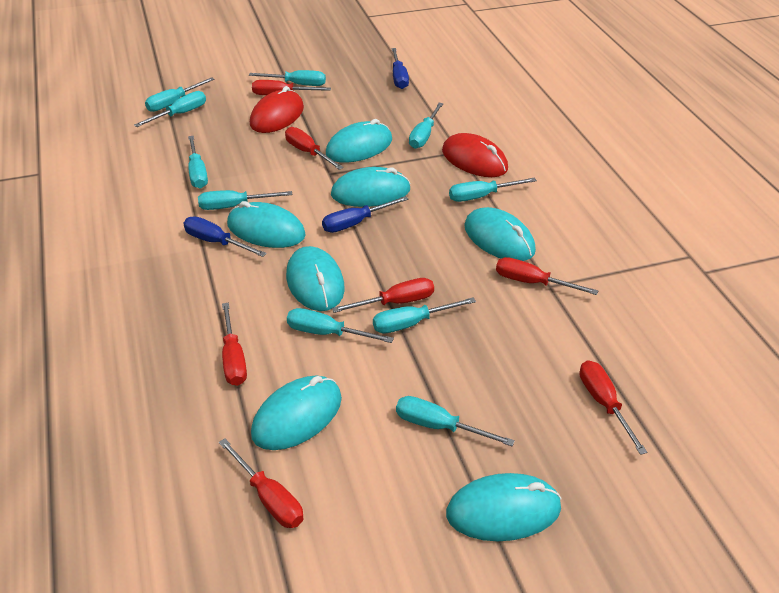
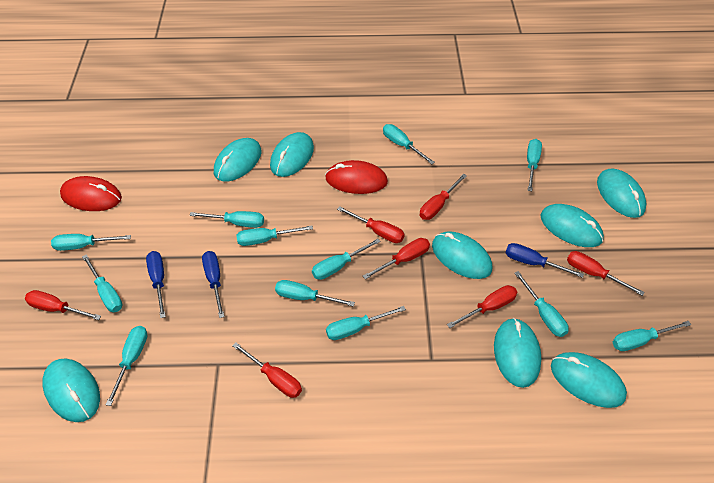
turquoise mouse: [227,201,306,248] [251,376,342,450] [286,246,345,311] [326,119,392,163] [331,167,411,207] [446,473,562,541] [464,207,536,261] = 7 -> [42,358,100,422] [214,138,261,182] [270,132,314,177] [432,231,492,279] [494,318,541,388] [541,204,604,247] [551,352,627,408] [597,168,646,218] = 8
turquoise screwdriver: [134,91,206,127] [145,77,215,112] [188,136,208,189] [198,190,292,210] [249,70,326,86] [287,308,394,343] [373,298,476,333] [396,396,515,446] [409,103,443,149] [449,178,537,202] = 10 -> [51,234,131,251] [82,254,123,312] [106,326,148,406] [189,211,264,228] [237,225,313,246] [275,280,355,307] [312,239,381,280] [326,306,406,340] [383,124,435,164] [514,271,569,337] [527,139,542,191] [613,321,691,351] = 12

